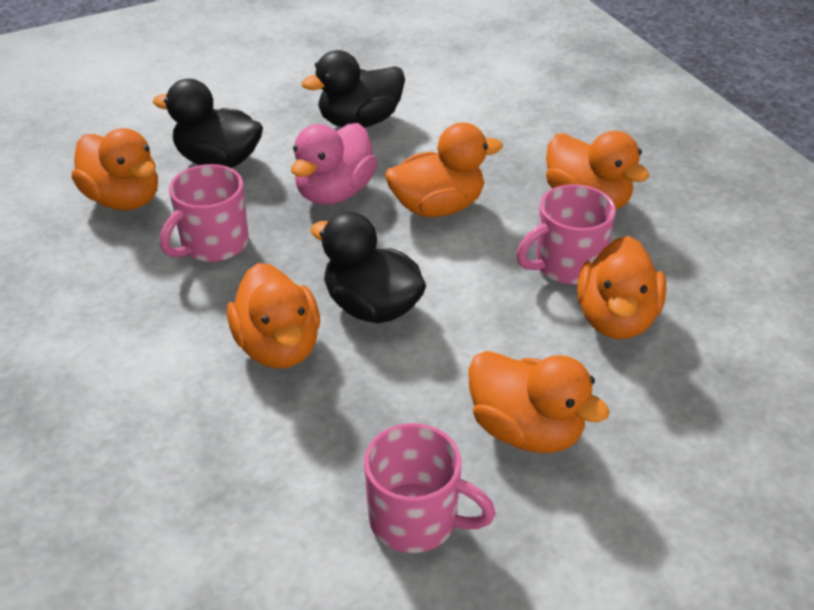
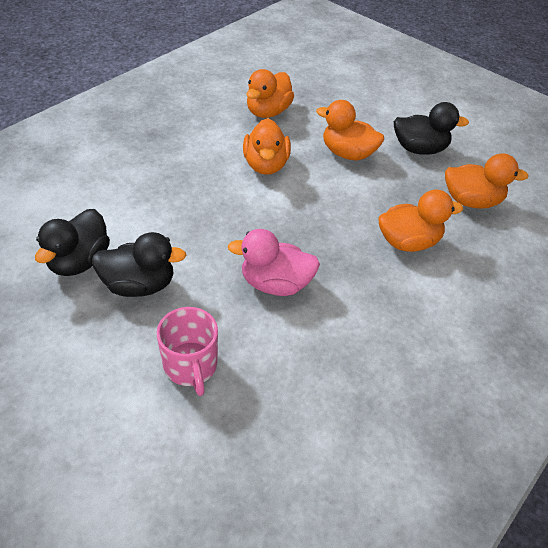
orange duck: [72,128,158,210] [227,263,320,369] [385,122,503,217] [468,351,610,453] [546,131,649,209] [577,236,666,339] = 6 -> [243,118,291,175] [246,69,294,118] [316,100,384,161] [378,190,463,252] [445,153,529,209] = 5
pink mug: [160,164,249,262] [364,423,496,553] [516,184,616,284] = 3 -> [157,307,218,396] = 1

